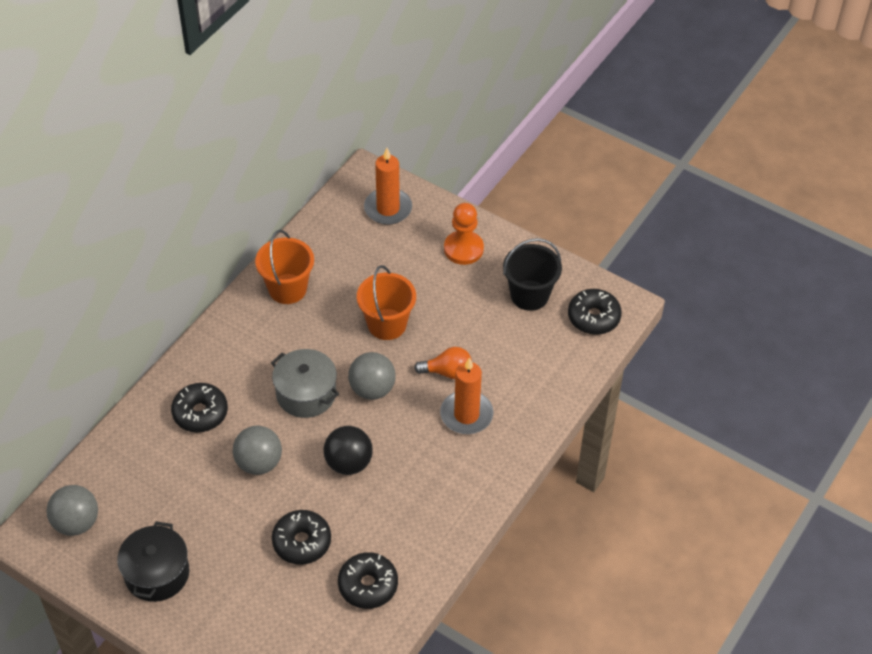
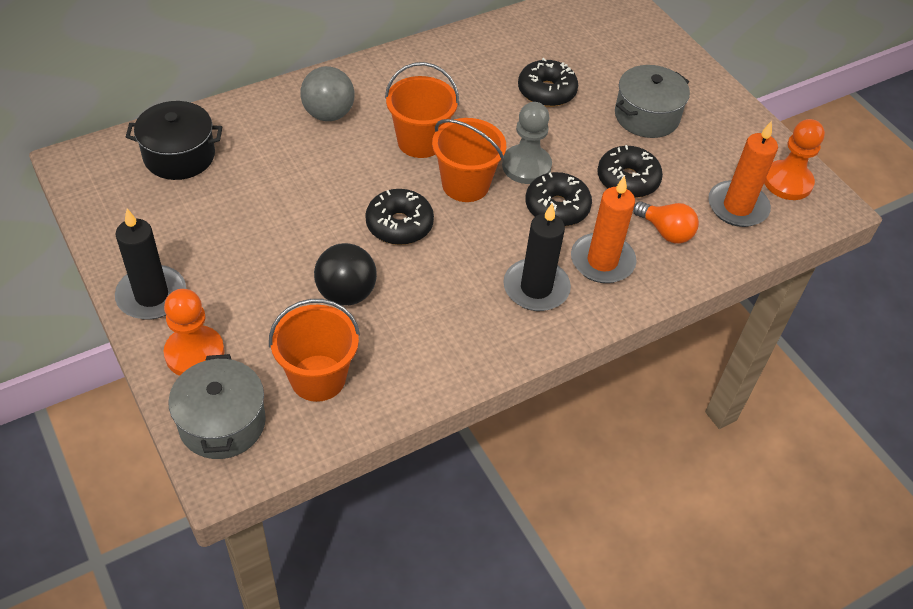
black bucket: [503,238,562,311] = 1 -> none = 0
black candle: none = 0 -> [115,209,186,320] [503,203,571,311] = 2
grey ball: [46,485,98,536] [233,426,282,475] [348,352,396,400] = 3 -> [300,66,355,121] = 1
grey pawn: none = 0 -> [502,102,552,184] = 1
grey pot: [271,349,339,418] = 1 -> [168,354,266,459] [615,65,690,138] = 2
orange bucket: [255,230,314,304] [357,265,416,340] = 2 -> [269,299,360,402] [385,62,459,158] [432,118,506,202] = 3
orange pawn: [444,203,484,265] = 1 -> [164,289,224,376] [764,119,825,200] = 2

